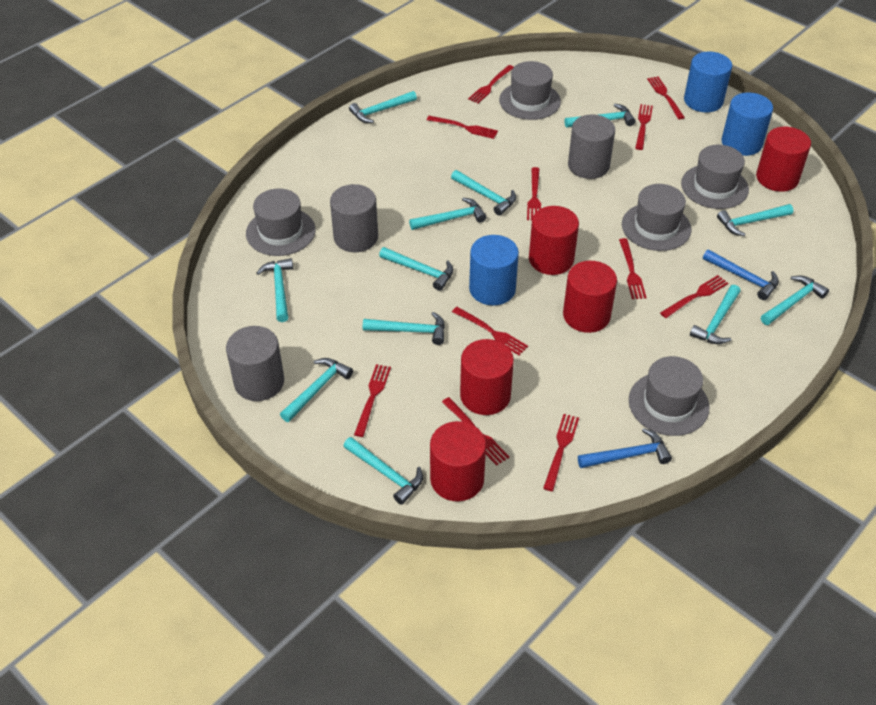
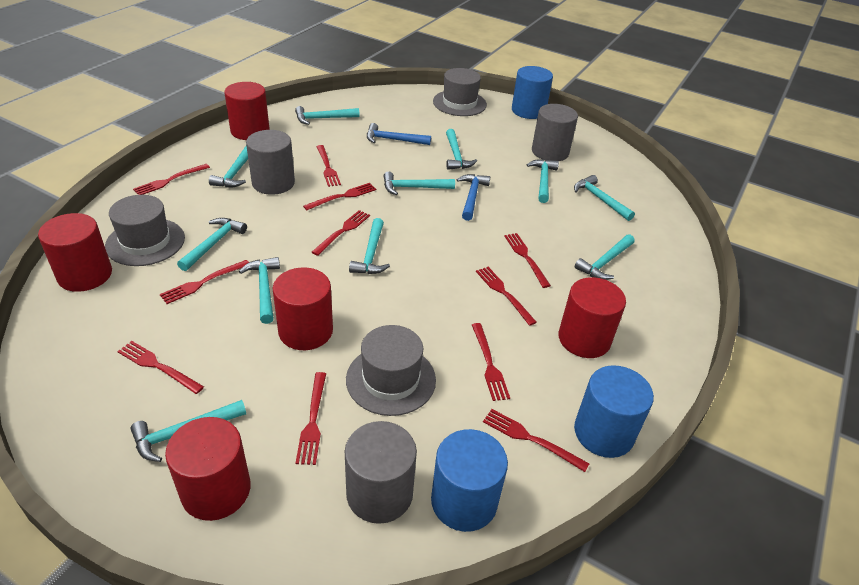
grey hat: [246,188,316,256] [499,61,561,120] [622,184,691,251] [629,356,710,436] [681,145,749,209] = 5 -> [105,195,185,266] [346,325,436,416] [433,68,487,116] = 3
turquoise hammer: [256,258,293,322] [280,358,353,422] [343,437,423,505] [349,91,417,123] [363,312,445,345] [379,247,454,291] [409,198,486,230] [451,170,516,216] [565,104,635,128] [690,285,741,344] [717,204,793,236] [761,276,829,325] = 12 -> [130,400,246,462] [177,218,247,271] [209,146,248,188] [239,257,280,324] [295,106,360,125] [349,218,390,274] [384,171,455,195] [446,129,477,170] [527,159,559,203] [574,175,635,221] [575,234,635,280] = 11

